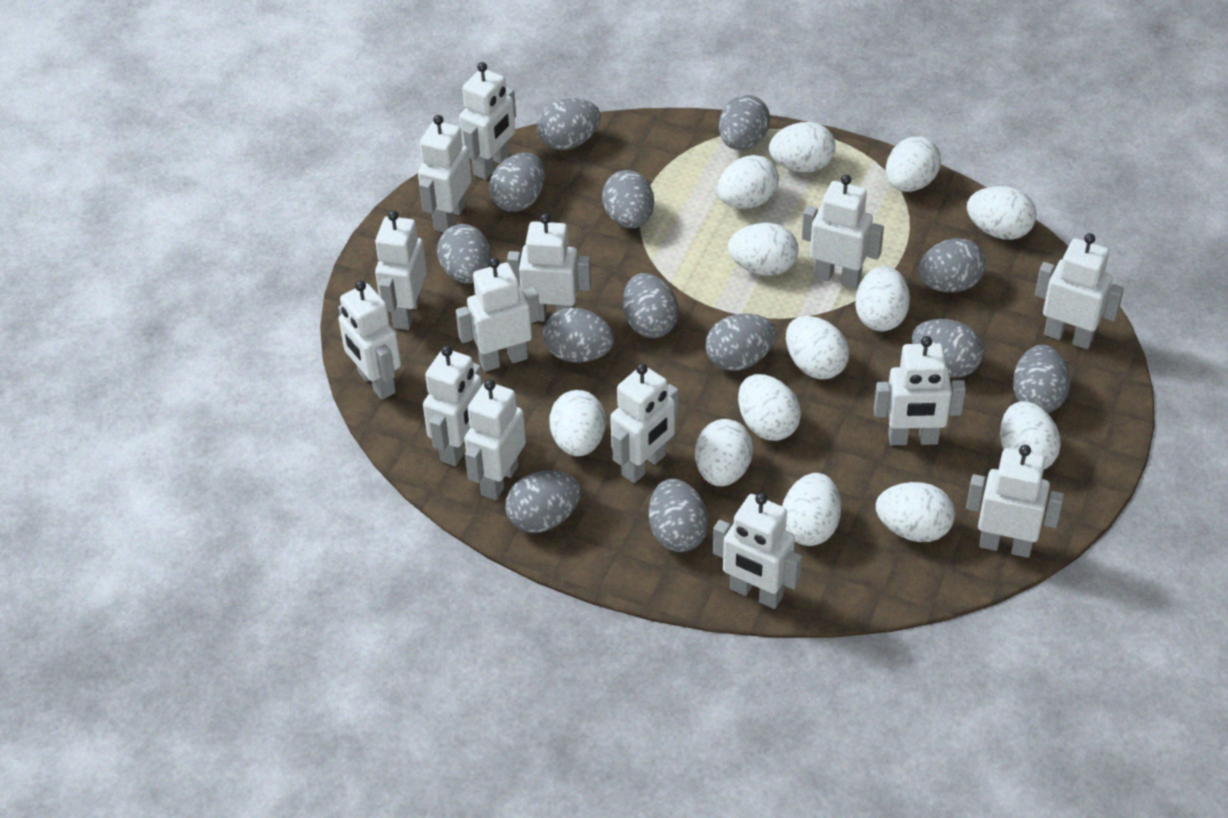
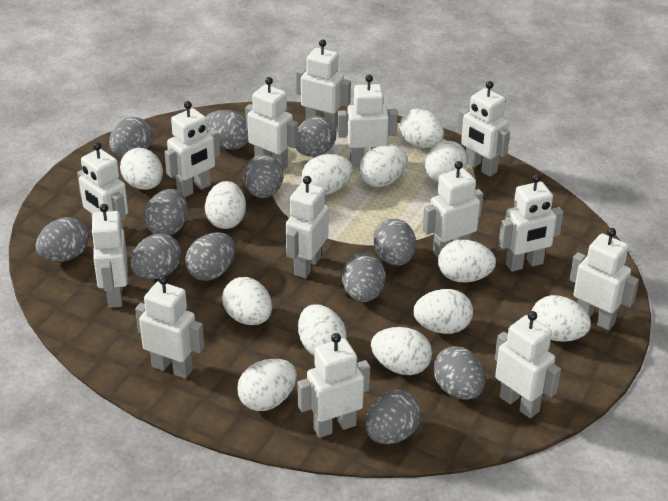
grey egg: [437,224,491,284] [489,153,545,212] [505,471,581,533] [537,98,601,150] [543,308,614,363] [602,170,654,228] [623,273,679,338] [649,479,709,552] [706,313,776,371] [719,95,770,150] [912,319,983,378] [918,239,986,292] [1013,345,1070,413] = 13 -> [36,217,89,262] [109,117,153,157] [130,234,181,279] [144,189,188,236] [185,232,235,281] [206,110,248,150] [243,155,283,198] [295,116,336,157] [342,253,385,302] [365,390,421,444] [373,219,416,266] [433,346,485,400] = 12

